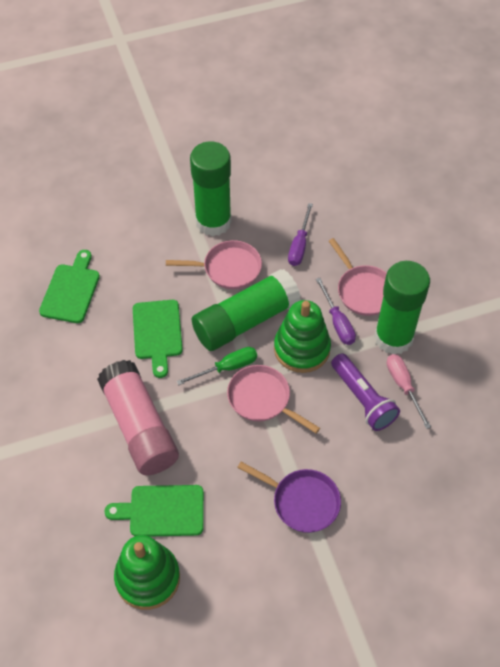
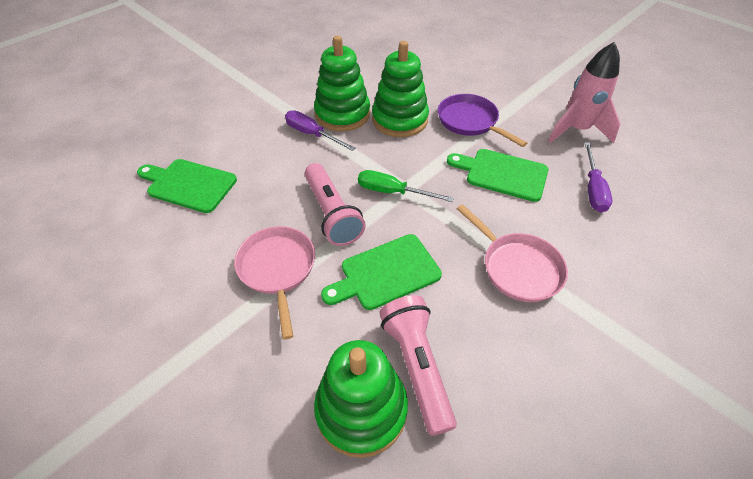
green glue stick: [190,141,232,236] [192,269,301,351] [374,261,430,354] = 3 -> none = 0
green stacking toy: [114,535,180,610] [274,300,331,373] = 2 -> [314,35,370,131] [314,340,408,458] [372,41,429,137] = 3
pink flashlight: none = 0 -> [305,163,366,246] [379,295,457,436] = 2
pink glue stick: [97,360,179,475] = 1 -> none = 0
pink pan: [166,240,262,289] [227,365,320,433] [329,238,387,316] = 3 -> [234,226,315,340] [457,204,568,302] = 2
pink rocket: none = 0 -> [548,42,620,143] = 1
pink screwdriver: [387,354,431,429] = 1 -> none = 0
purple flashlight: [331,353,400,431] = 1 -> none = 0

